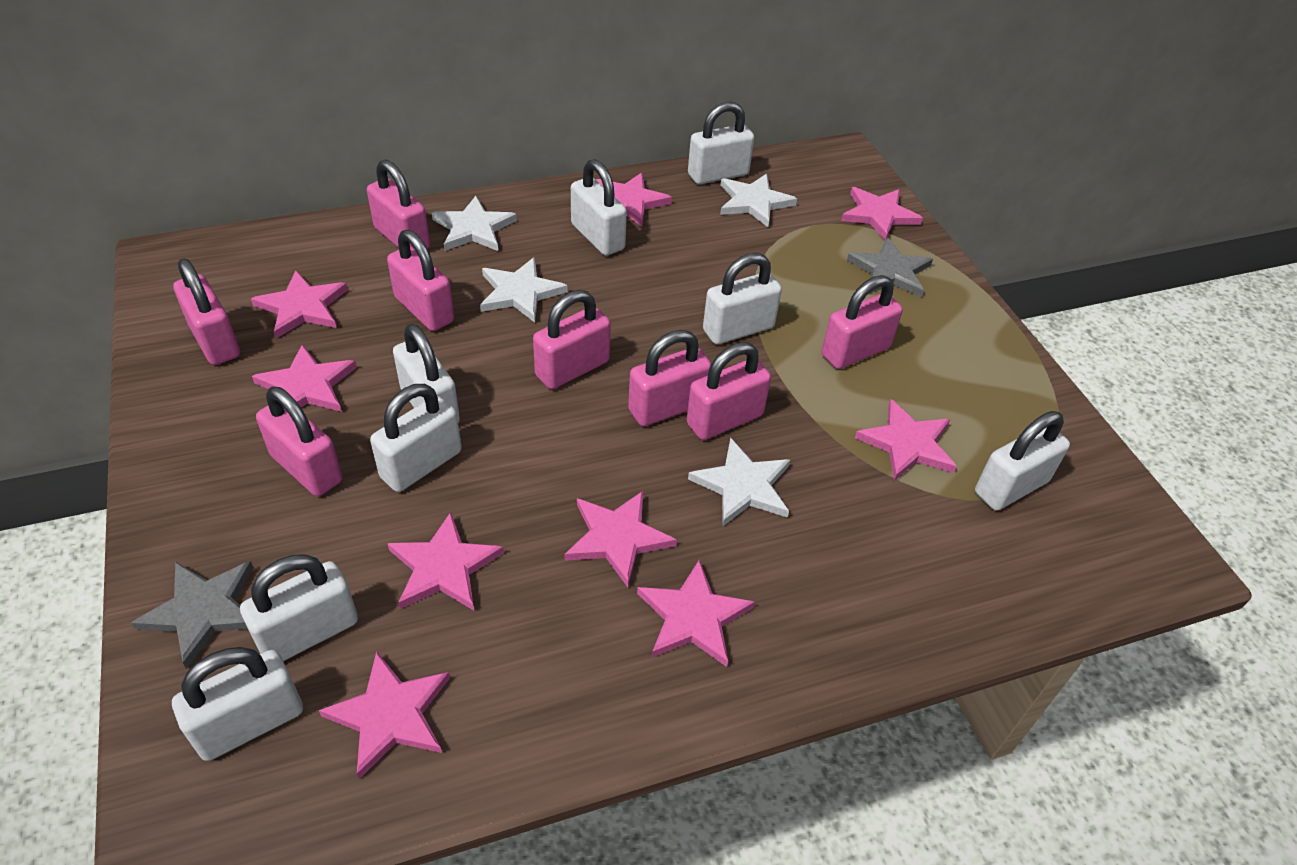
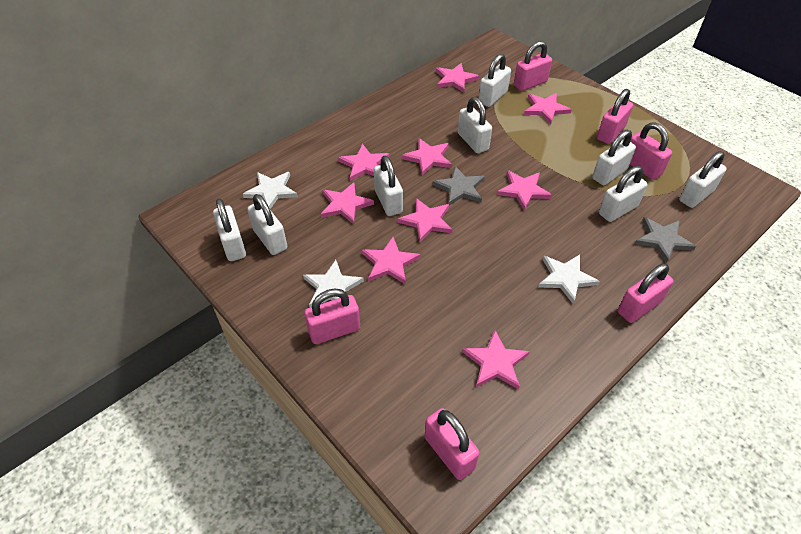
pink padlock: [173,258,240,365] [256,387,343,496] [367,159,430,249] [387,230,454,331] [533,290,611,389] [628,330,711,426] [687,342,771,440] [821,275,903,369] = 8 -> [304,289,360,344] [425,408,480,480] [514,41,552,91] [597,89,633,144] [618,264,673,323] [630,123,672,180] = 6
white star: [432,196,517,251] [480,257,568,322] [688,438,790,526] [720,174,797,227] = 4 -> [243,172,298,209] [303,260,364,307] [538,254,600,304] = 3

